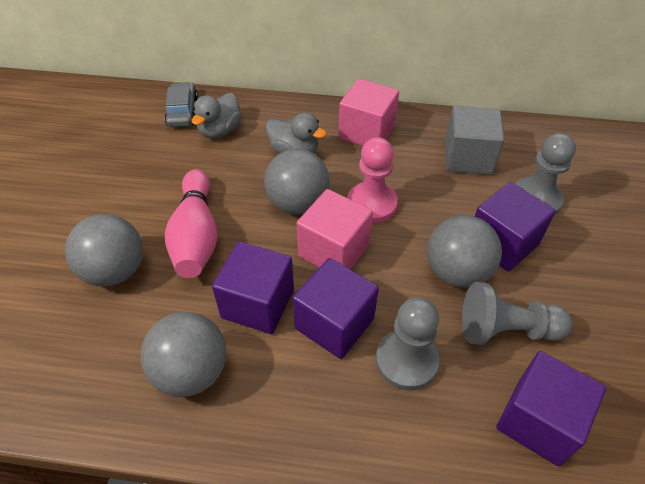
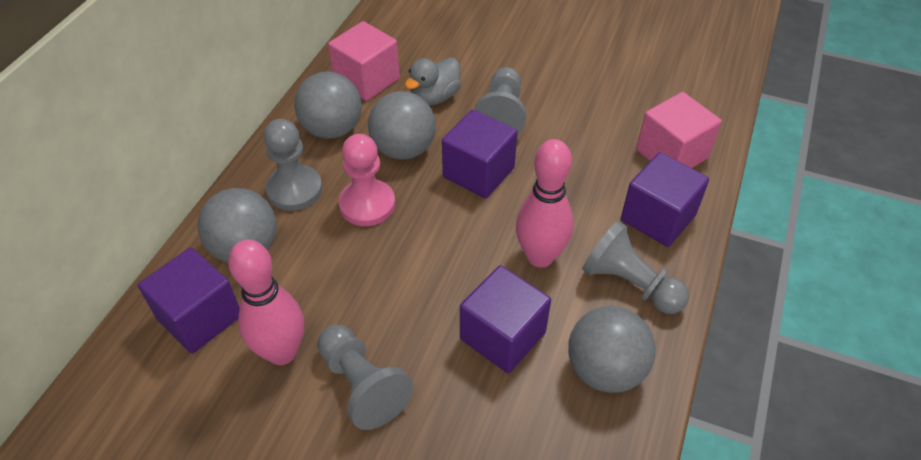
grey car: [164,82,198,127] = 1 -> none = 0
grey cube: [445,106,504,175] = 1 -> none = 0
grey duck: [192,93,242,139] [265,113,327,154] = 2 -> [405,57,461,105] = 1
grey pawn: [376,297,439,390] [462,282,572,345] [515,133,576,215] = 3 -> [264,119,322,211] [317,325,413,430] [474,67,526,135] [582,220,689,314] = 4
pink bowling pin: [165,169,218,278] = 1 -> [228,239,304,365] [516,139,574,268] = 2

